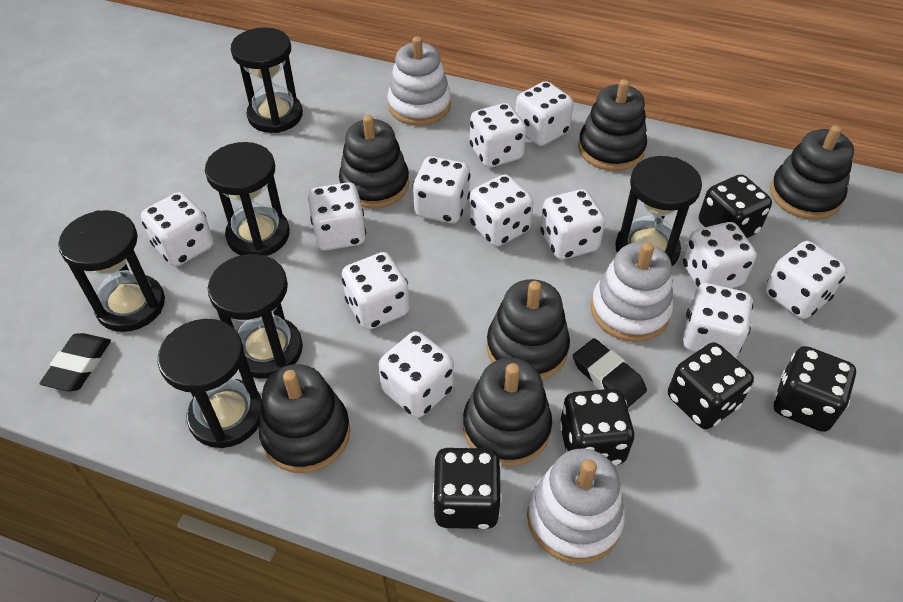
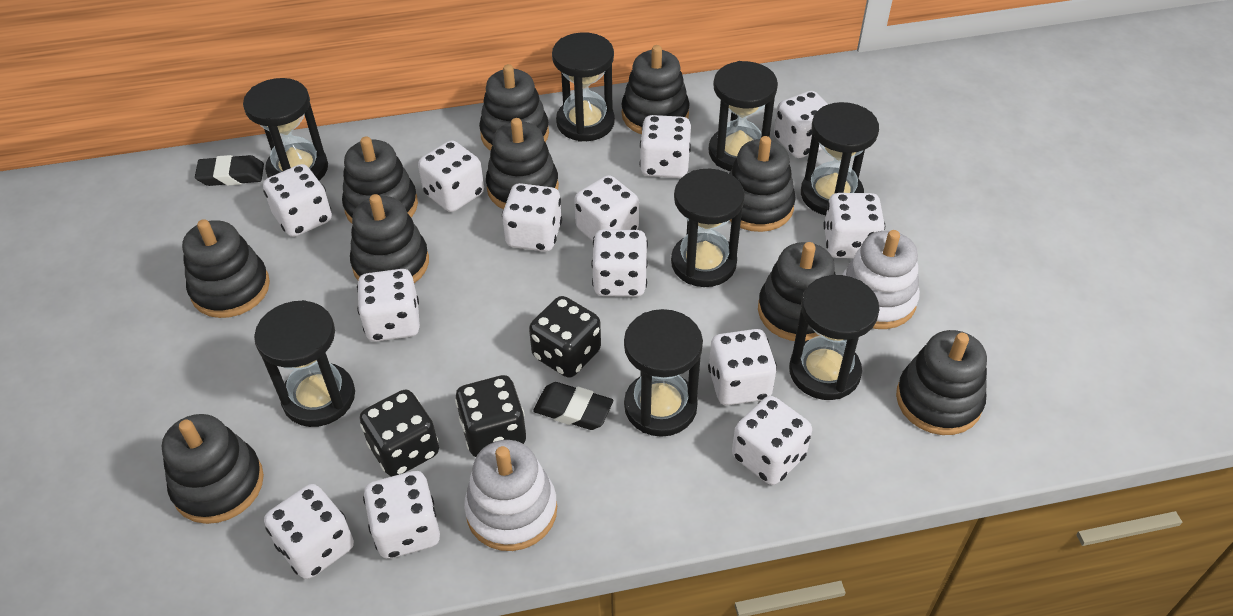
black dice: [432,448,502,529] [559,389,634,465] [668,342,754,429] [699,174,772,238] [773,346,856,432] = 5 -> [360,389,439,477] [455,375,526,457] [529,296,601,378] = 3
black hourglass: [58,210,165,332] [158,319,262,448] [205,142,290,256] [208,254,303,379] [231,27,303,133] [615,156,702,266] = 6 -> [243,78,328,181] [254,300,355,427] [552,32,615,142] [624,309,703,437] [671,169,745,287] [709,61,778,171] [789,275,880,400] [801,102,879,215] = 8
black stacking toy: [259,364,350,473] [339,115,409,208] [463,358,552,466] [487,279,570,380] [578,79,647,171] [770,125,854,220] = 6 -> [162,414,264,524] [182,219,270,318] [342,137,418,223] [350,194,429,283] [479,64,549,151] [486,118,559,209] [622,45,690,134] [729,136,796,232] [758,242,836,341] [896,330,987,435] = 10
white dice: [141,192,214,266] [308,182,366,251] [342,252,409,330] [378,331,454,418] [413,156,470,224] [469,174,533,247] [470,103,526,168] [515,81,573,146] [540,189,605,260] [682,222,757,288] [683,283,753,358] [765,241,847,319] = 12 -> [263,164,332,237] [264,484,354,579] [357,269,420,341] [363,471,440,559] [418,140,484,212] [502,183,562,252] [574,175,639,241] [591,229,648,297] [640,115,691,178] [708,329,777,405] [732,396,812,485] [774,91,828,158] [823,193,885,258] = 13
white stacking toy: [387,36,451,126] [527,449,625,564] [591,242,673,342] = 3 -> [464,440,557,551] [842,230,920,329] = 2

